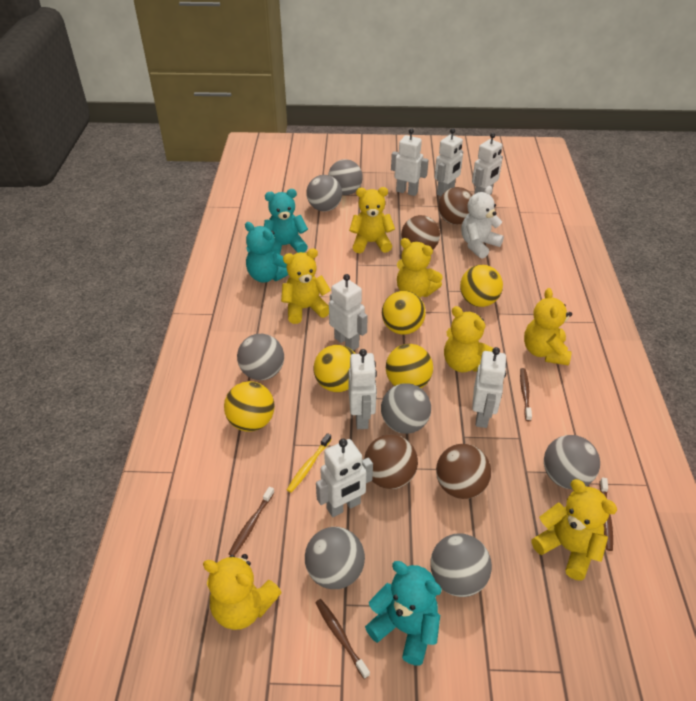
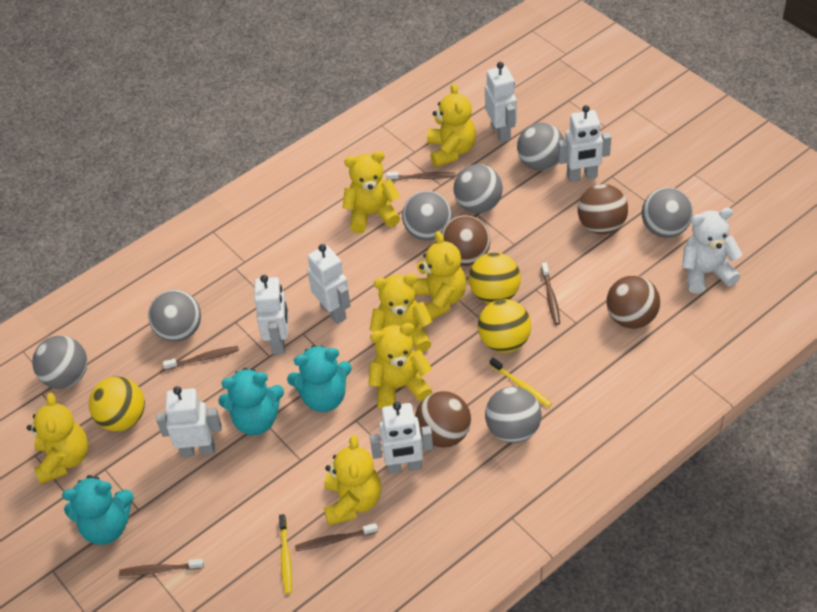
brown toothbrush: [229,487,275,556] [315,599,370,679] [520,368,532,421] [600,477,613,551] = 4 -> [119,559,204,576] [163,346,239,370] [295,523,378,551] [387,172,456,181] [541,263,560,325] = 5
white robot: [316,439,373,517] [329,274,368,351] [349,349,377,429] [391,128,429,196] [434,128,463,196] [472,133,503,195] [472,347,507,428] = 7 -> [156,386,222,457] [254,275,288,355] [307,244,350,324] [370,402,433,474] [485,62,517,143] [558,105,611,182] = 6
yellow ball: [224,381,275,432] [313,345,356,392] [382,291,426,334] [386,344,433,388] [460,265,503,307] = 5 -> [89,376,145,431] [469,252,521,304] [478,299,531,353] = 3
yellow toothbrush: [287,433,332,493] = 1 -> [279,514,292,594] [490,358,552,408] = 2

